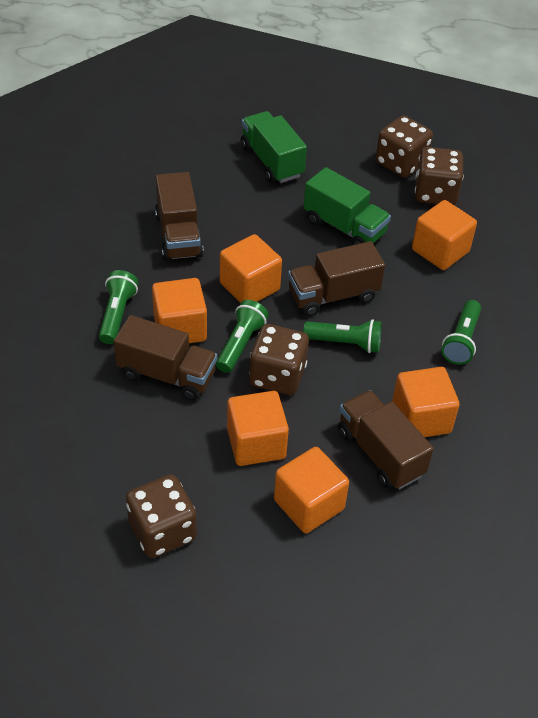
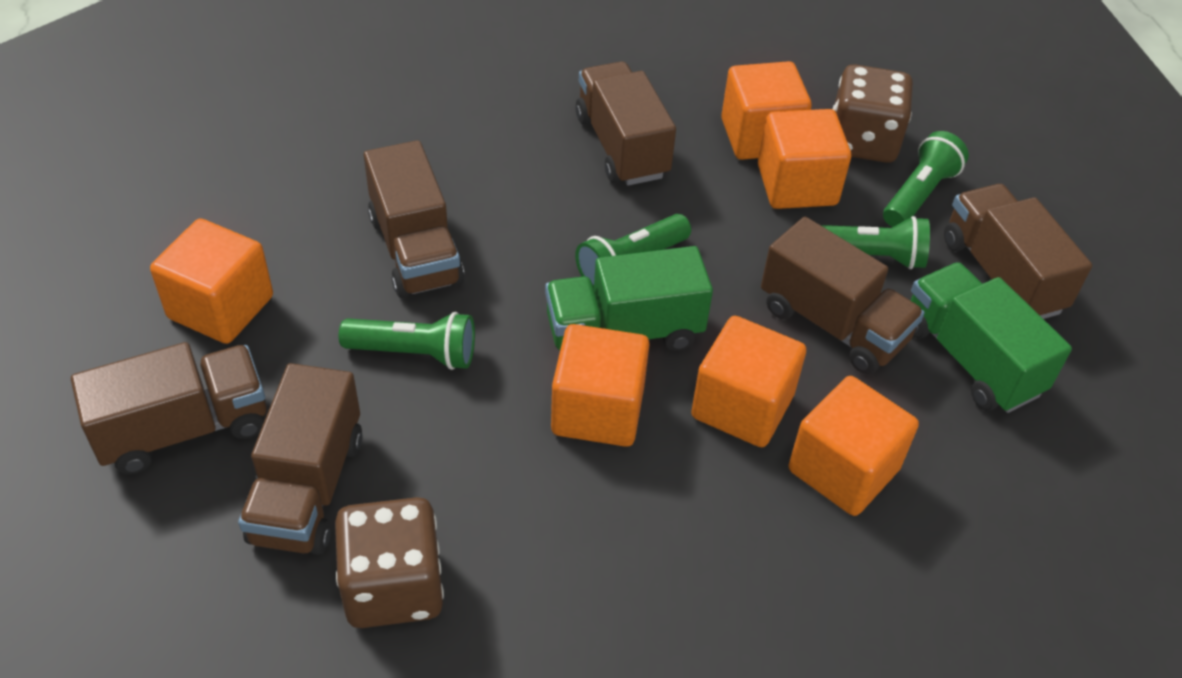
brown dice: [126,474,197,558] [249,324,309,395] [376,115,433,178] [415,147,464,205] = 4 -> [335,497,444,628] [833,64,913,163] = 2
brown truck: [114,315,217,400] [155,172,204,261] [288,241,385,316] [338,390,434,489] = 4 -> [71,342,266,474] [238,363,362,555] [364,140,464,298] [576,62,676,186] [761,217,925,374] [944,184,1092,319] = 6

